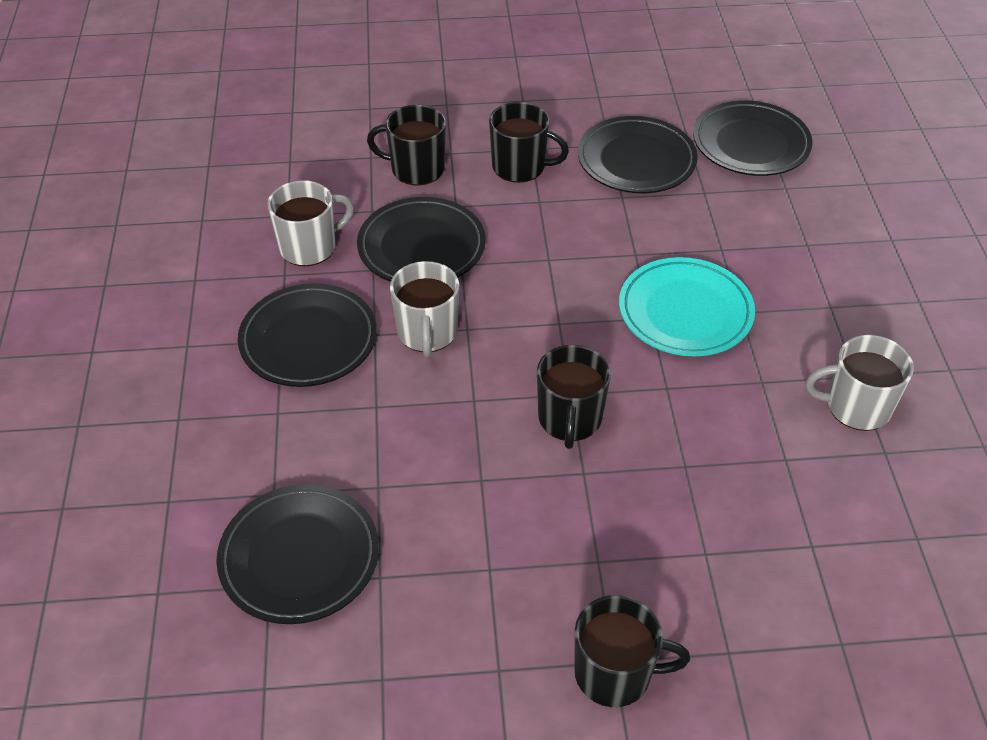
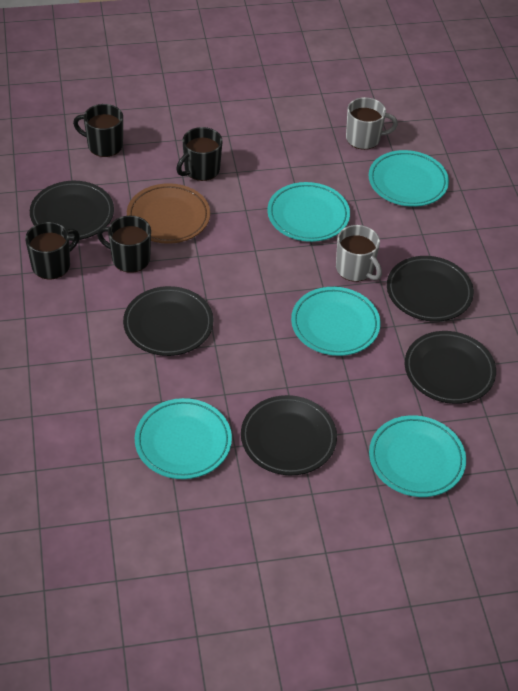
brown plate: none = 0 -> [127,183,210,244] = 1
grey mug: [267,180,354,266] [390,261,459,357] [805,335,914,431] = 3 -> [336,225,382,282] [346,97,398,150] = 2
turquoise plate: [619,257,755,356] = 1 -> [135,398,232,479] [267,182,350,242] [291,287,380,356] [369,150,449,207] [369,415,466,497] = 5

